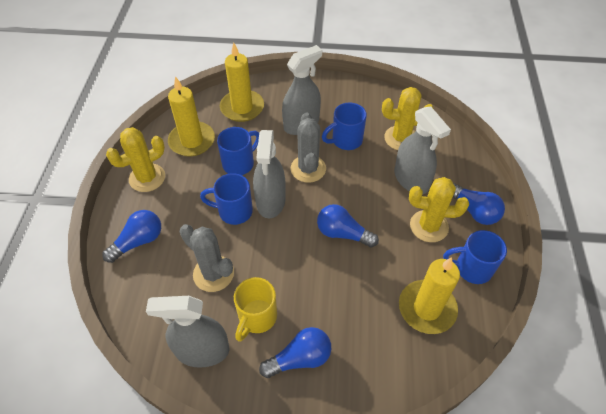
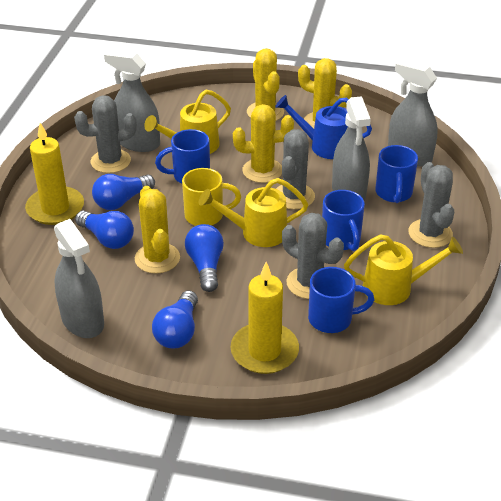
blue watering can: none = 0 -> [275,95,372,159] = 1
grey cactus: [180,224,234,292] [291,113,326,183] = 2 -> [74,95,137,173] [276,129,315,210] [282,213,344,299] [408,162,454,248] = 4
yellow cactus: [106,127,165,192] [382,87,434,150] [409,177,469,242] = 3 -> [135,186,180,274] [233,104,294,183] [247,49,284,121] [298,58,352,128] = 4
yellow candle: [168,76,215,157] [220,43,264,122] [399,257,460,334] = 3 -> [25,123,84,225] [230,262,299,374] = 2
yellow watering can: none = 0 -> [144,89,231,154] [199,178,308,247] [344,234,463,305] = 3

